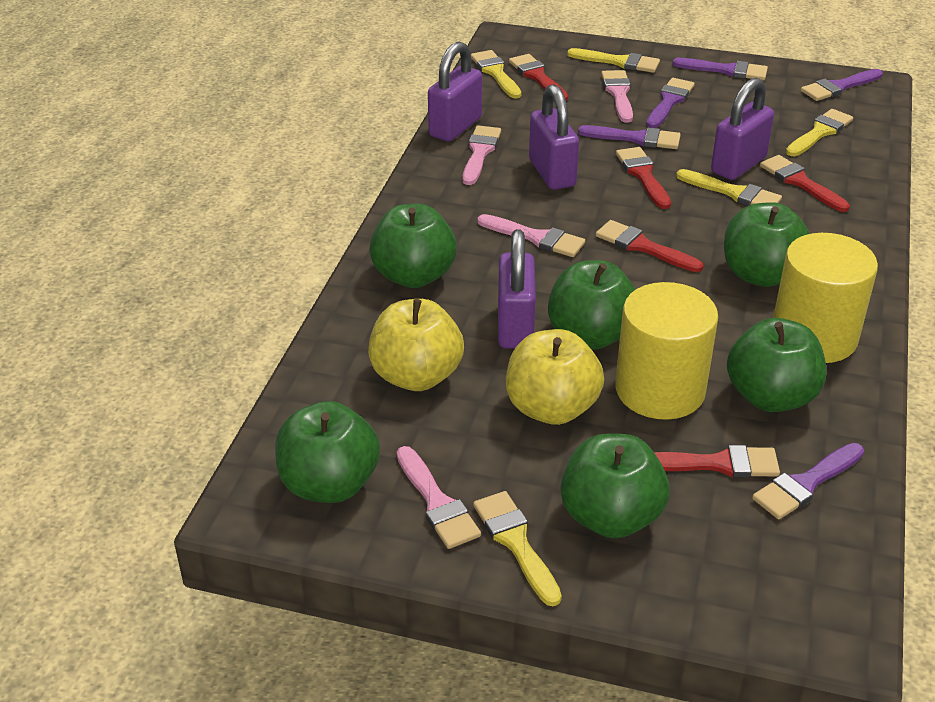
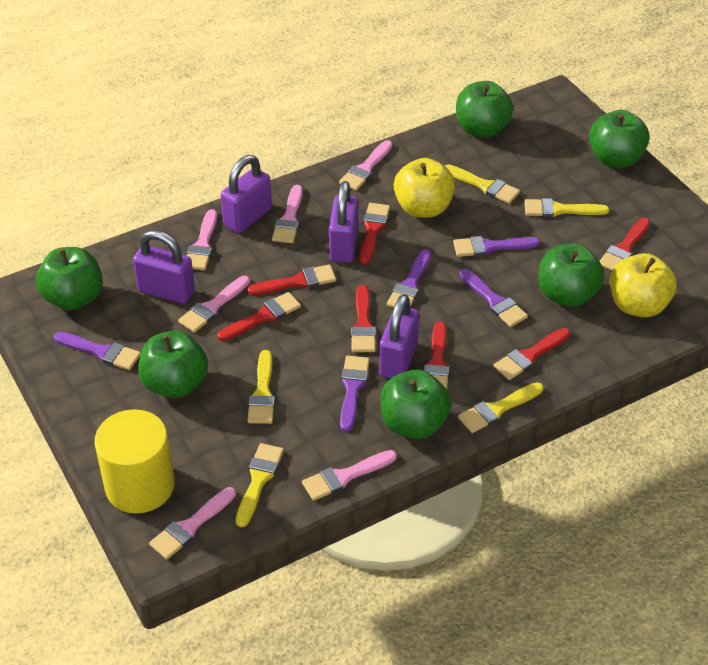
pink brush: [397,446,481,549] [463,125,501,185] [478,214,585,257] [601,70,633,123] = 4 -> [149,487,236,560] [178,276,250,333] [187,209,217,270] [272,185,303,243] [302,450,397,501] [339,140,392,191] = 6
red brush: [509,54,568,101] [596,220,704,272] [616,147,671,209] [654,445,780,478] [760,155,850,212] = 5 -> [217,292,301,341] [247,264,336,295] [351,285,376,352] [359,203,390,264] [424,321,449,389] [494,328,570,380] [599,218,650,271] = 7
yellow cylinder: [615,282,718,420] [773,233,878,363] = 2 -> [95,409,175,513] = 1

